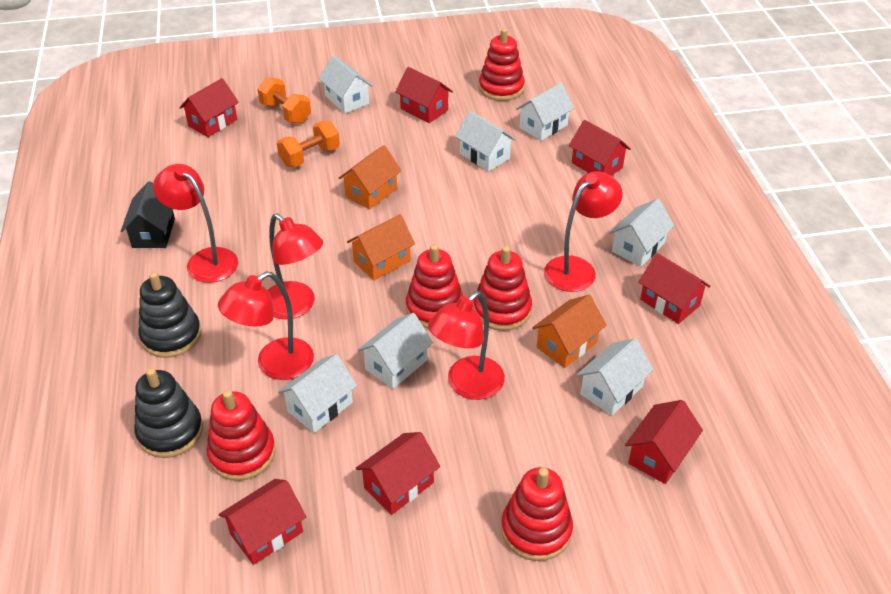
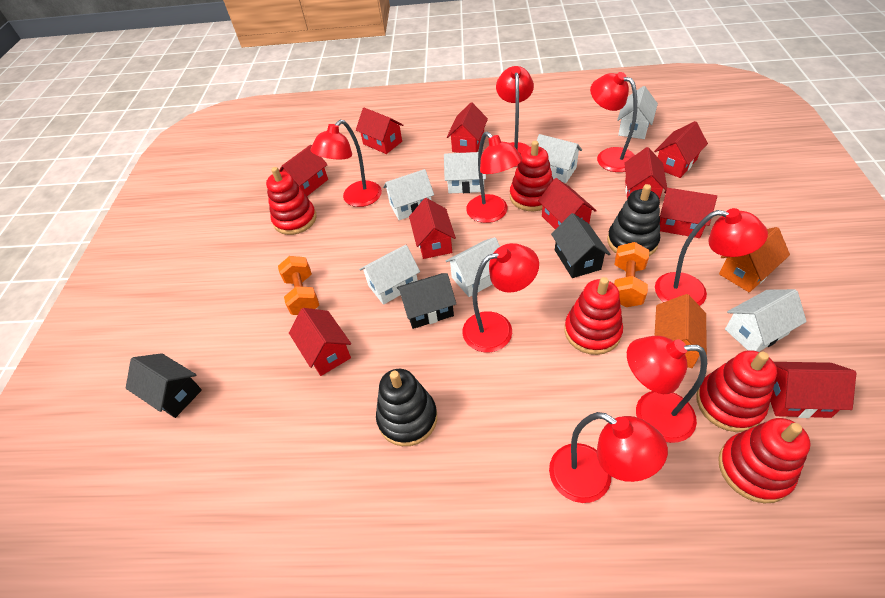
black house: [121,181,175,248] = 1 -> [126,353,202,418] [397,273,456,329] [551,213,610,278] = 3
orange house: [339,145,401,210] [347,214,415,280] [532,295,607,368] = 3 -> [654,294,707,368] [719,227,790,293] = 2
red house: [179,78,239,137] [219,479,306,565] [356,432,440,515] [395,67,453,123] [569,120,631,176] [625,400,703,484] [638,253,710,324] = 7 -> [279,145,328,196] [289,308,351,376] [356,108,404,154] [409,198,456,259] [447,103,488,153] [538,178,597,229] [624,147,667,200] [654,121,708,178] [660,188,717,238] [770,362,856,418] = 10
red lamp: [153,164,238,283] [218,271,314,380] [267,213,323,319] [428,291,505,400] [544,171,623,292] = 5 -> [311,120,382,207] [463,243,539,352] [466,131,523,223] [496,66,534,166] [549,412,668,503] [590,72,637,172] [627,336,707,443] [655,208,768,306] = 8

